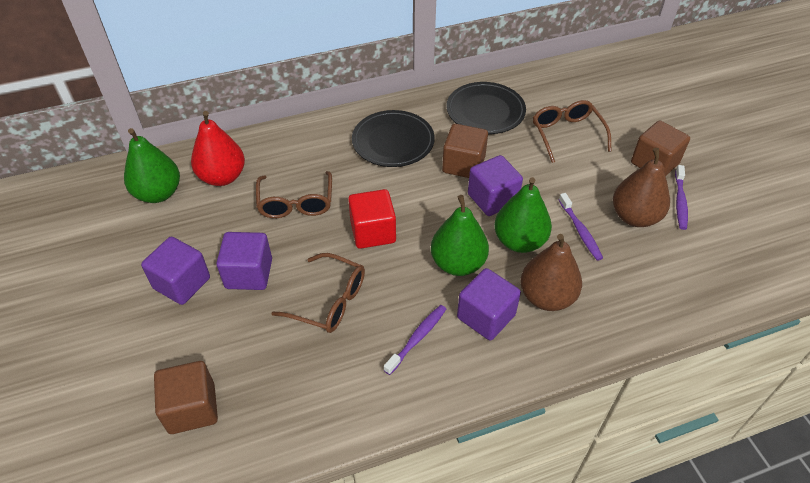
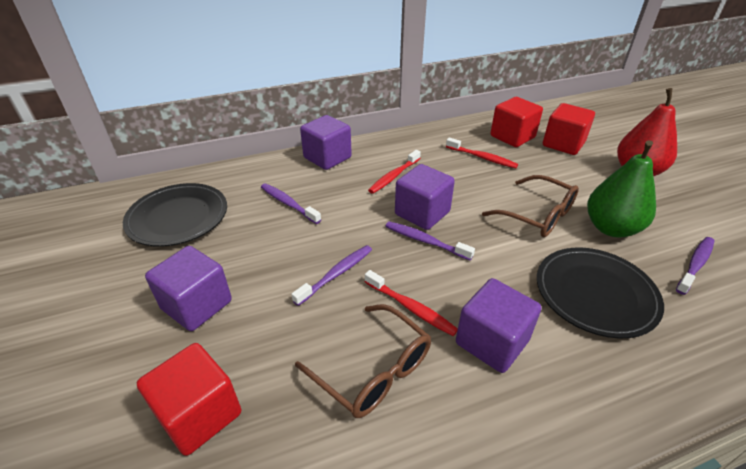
brown cube: [154,361,218,434] [442,124,488,178] [631,120,690,176] = 3 -> none = 0
brown glasses: [256,171,332,218] [271,253,365,333] [533,100,612,163] = 3 -> [295,304,431,418] [482,175,579,237] = 2
brown pear: [521,234,582,311] [613,148,670,227] = 2 -> none = 0
green pear: [124,128,180,203] [431,195,489,276] [494,177,552,253] = 3 -> [587,140,656,237] = 1
purple toothbrush: [384,305,446,375] [559,193,603,261] [675,165,688,230] = 3 -> [261,184,321,224] [291,245,372,306] [385,221,475,261] [676,237,714,295] = 4
red cube: [348,189,396,249] = 1 -> [137,343,241,456] [490,97,543,147] [543,103,595,155] = 3
red toothbrush: none = 0 -> [365,270,458,336] [368,150,421,194] [446,137,518,168] = 3

